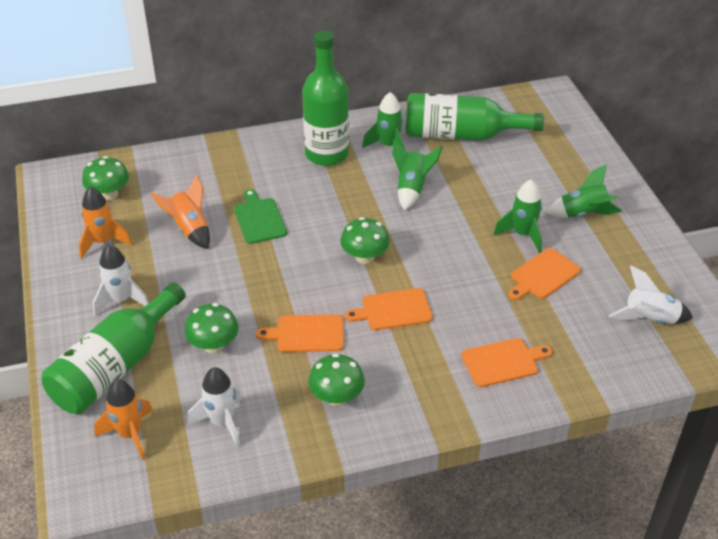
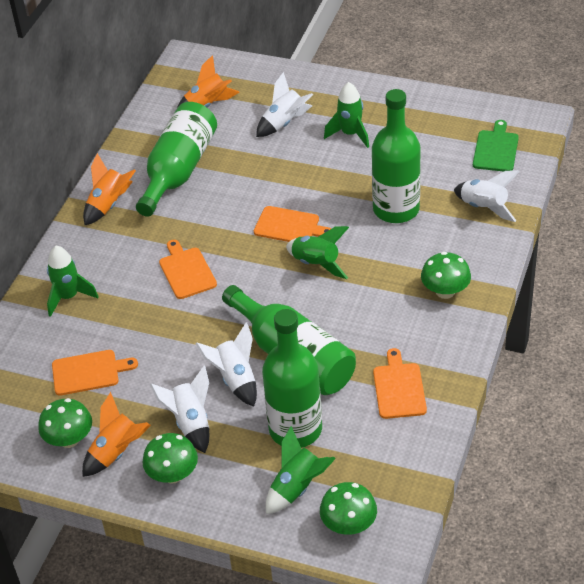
green bottle: [42,282,186,414] [302,31,349,166] [406,93,544,141] = 3 -> [136,102,217,217] [222,285,356,395] [262,309,322,448] [372,89,421,223] = 4
white rocket: [93,245,149,316] [187,367,242,448] [608,266,693,324] = 3 -> [150,366,209,453] [196,322,257,407] [256,72,313,137] [454,170,520,222] = 4

